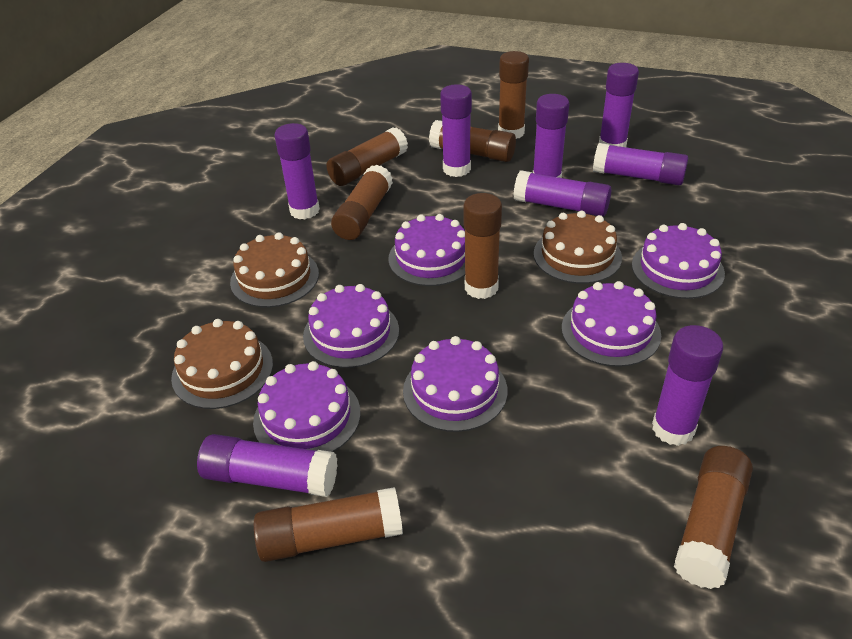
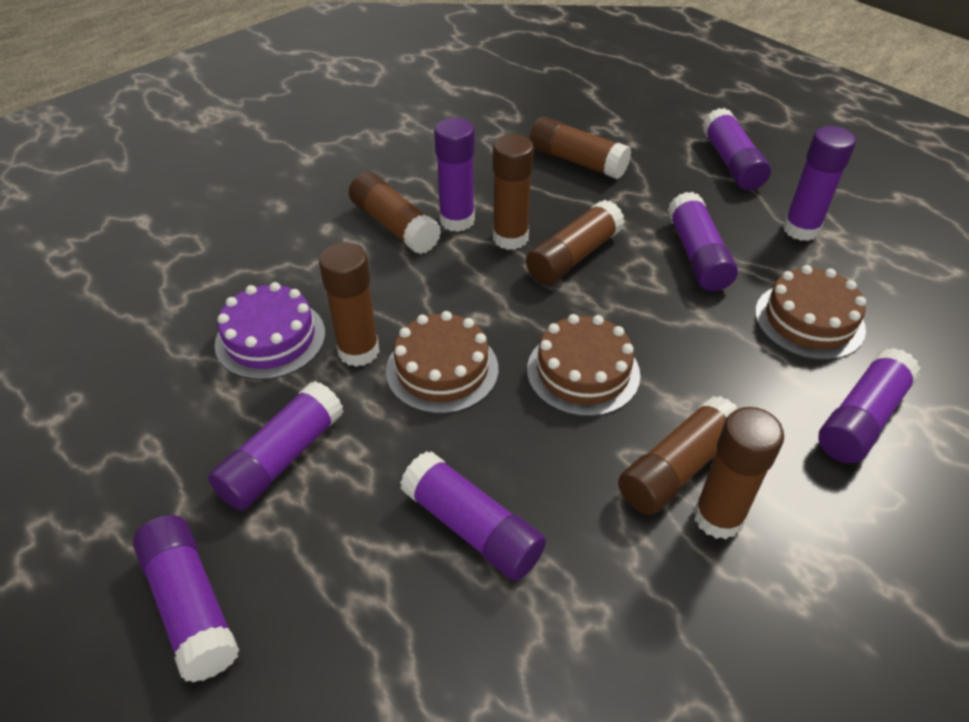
purple cake: [253,361,360,452] [303,284,399,368] [388,214,465,286] [403,336,507,432] [562,281,661,367] [632,223,725,299] = 6 -> [215,282,325,380] = 1

